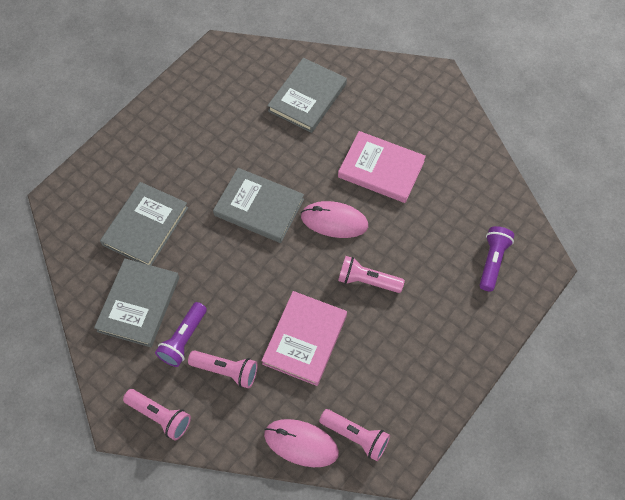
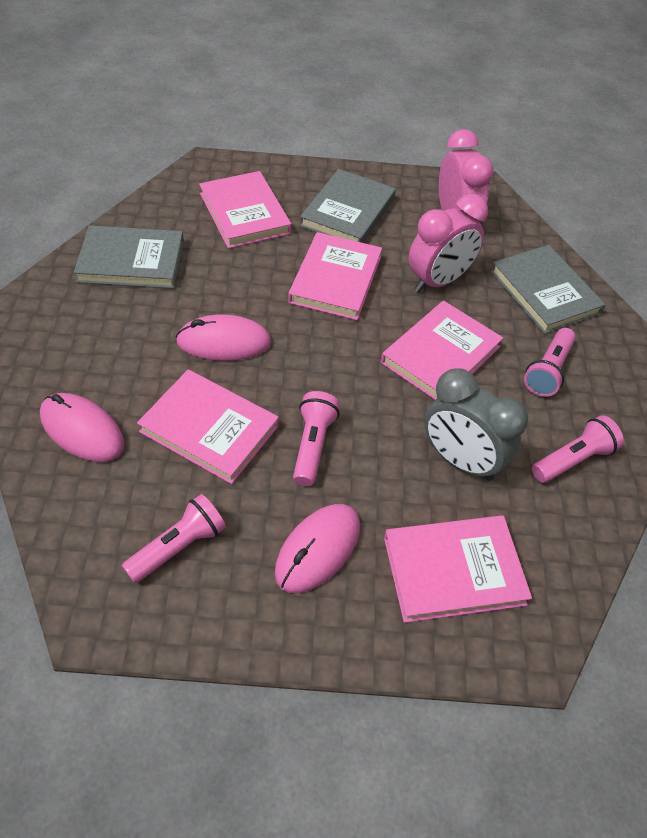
grey book: [94,258,179,347] [100,182,188,266] [213,168,304,243] [267,58,347,133] = 4 -> [74,225,184,289] [300,169,396,243] [491,245,606,334] = 3
grey clock: none = 0 -> [424,368,528,481] = 1
pink book: [261,291,347,386] [338,131,426,203] = 2 -> [137,369,279,484] [199,171,292,249] [288,232,382,320] [381,301,503,400] [384,515,532,623] = 5
pink clock: none = 0 -> [408,194,488,293] [439,129,493,221] = 2
pink mouse: [264,419,339,467] [301,201,368,238] = 2 -> [40,393,125,462] [176,314,271,361] [275,504,360,593] = 3
purple flashlight: [155,302,207,367] [479,226,514,291] = 2 -> none = 0

